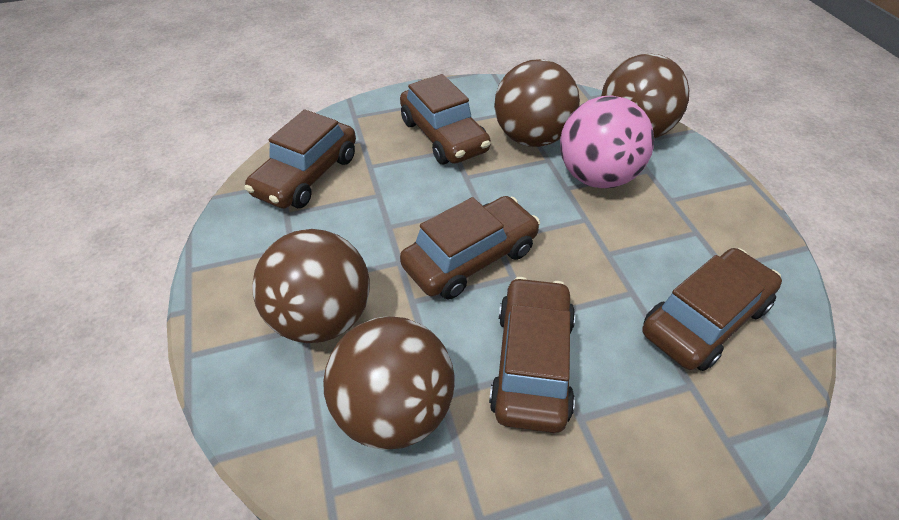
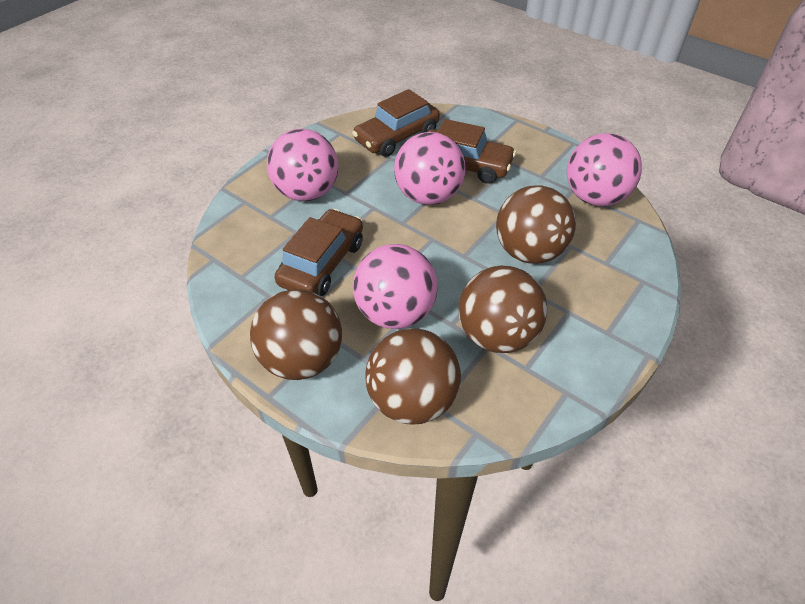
brown car: [245,109,356,209] [400,74,491,164] [400,196,540,300] [489,277,575,433] [642,248,782,371] = 5 -> [275,209,363,296] [352,89,440,157] [427,119,516,184] = 3
pink ball: [560,95,654,188] = 1 -> [267,129,339,201] [352,244,438,329] [394,132,466,205] [567,133,642,206] = 4

